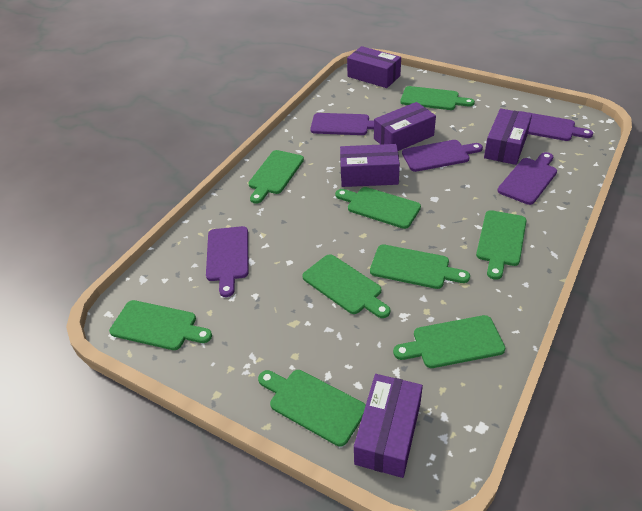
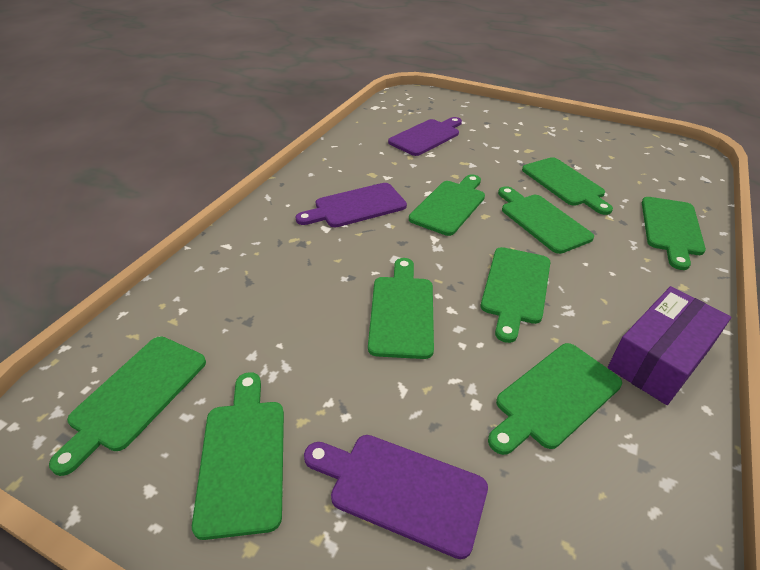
purple box: [340,144,400,187] [347,46,401,88] [354,374,423,478] [374,102,436,151] [484,108,532,165] = 5 -> [608,286,731,405] = 1
purple cutting board: [206,226,249,297] [310,113,374,135] [402,140,483,172] [497,152,557,205] [519,111,593,141] = 5 -> [296,183,407,227] [304,435,488,559] [388,117,462,156] = 3

